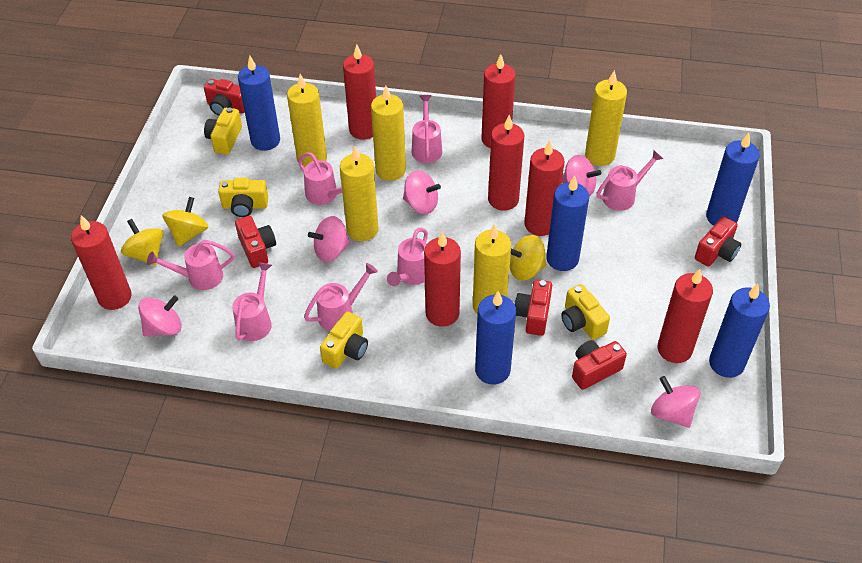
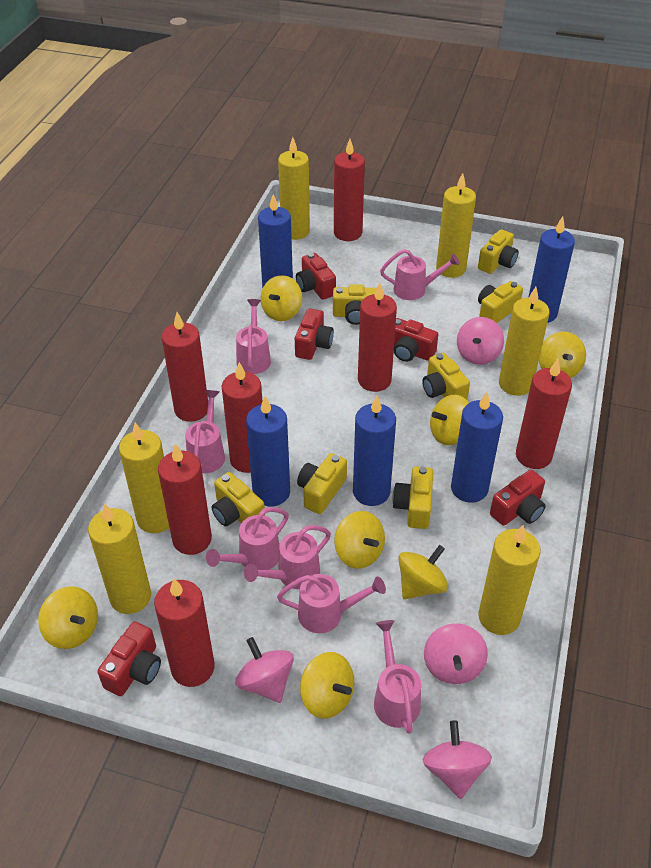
pink spinning top: [138,295,182,337] [308,216,351,262] [403,170,441,214] [562,155,602,197] [651,376,700,428] = 5 -> [235,637,294,703] [423,720,492,799] [424,623,488,684] [457,317,504,365] = 4
yellow camera: [204,107,242,155] [218,178,268,217] [320,312,368,369] [561,284,610,340] = 4 -> [212,472,265,526] [297,453,347,514] [333,284,377,325] [392,466,433,529] [422,353,470,400] [478,229,519,274] [478,281,523,323] = 7
yellow candle: [287,74,327,168] [340,146,378,241] [371,86,406,181] [473,224,511,315] [585,70,627,166] = 5 -> [88,503,151,614] [119,423,169,533] [278,137,310,240] [436,173,476,278] [479,525,541,635] [499,287,550,396] = 6
yellow spinning top: [121,219,164,266] [162,197,208,247] [510,235,547,281] = 3 -> [38,586,98,649] [261,275,302,321] [300,652,355,718] [334,511,385,569] [398,545,448,599] [430,395,469,445] [539,332,586,378] = 7

